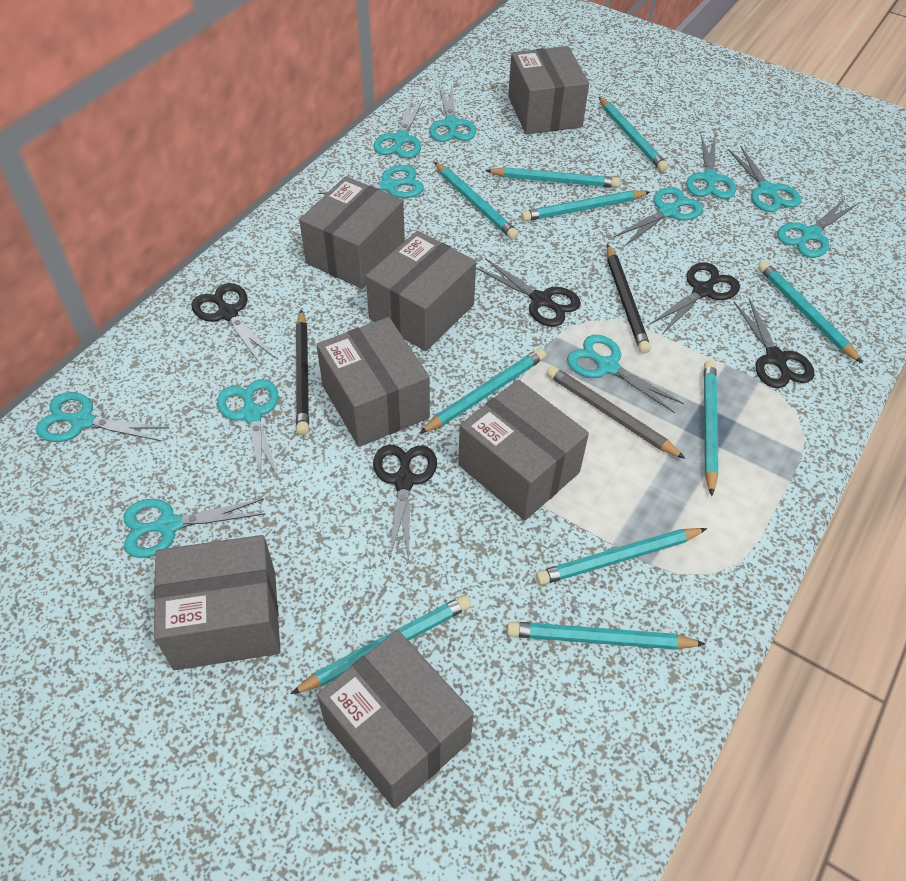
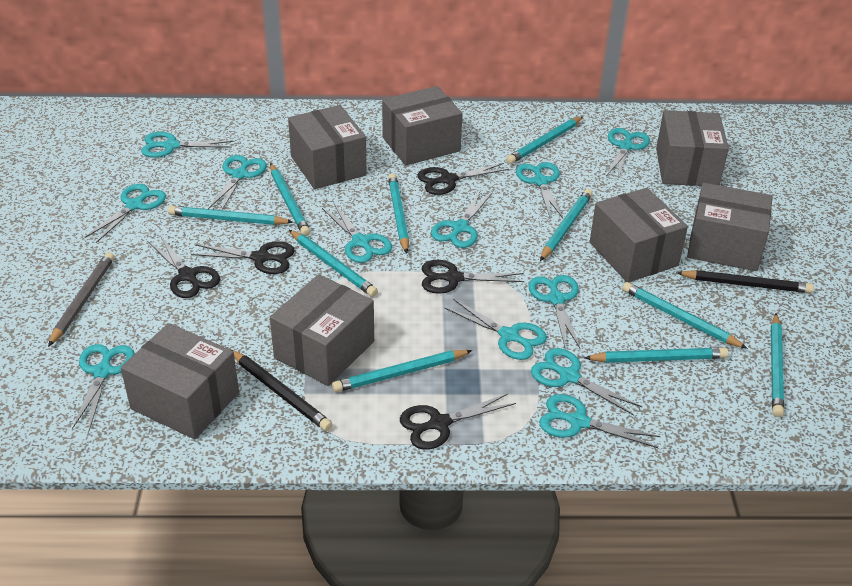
turquoise scissors: [36,392,169,442] [123,499,265,558] [217,379,280,482] [318,165,424,198] [374,100,423,158] [429,85,476,142] [567,335,684,413] [614,187,703,246] [686,135,736,199] [728,145,801,212] [777,198,858,258] = 11 -> [72,344,134,431] [85,184,166,243] [141,132,233,158] [208,155,267,210] [322,202,392,263] [431,190,493,248] [445,299,547,360] [516,162,563,218] [528,275,580,348] [531,348,642,415] [539,394,661,448] [606,128,650,180] = 12

